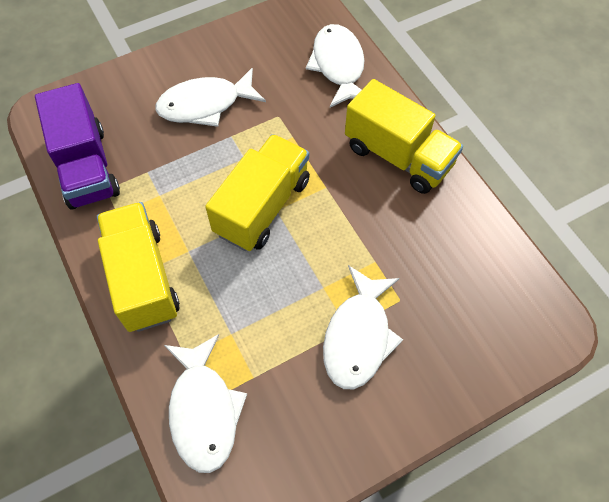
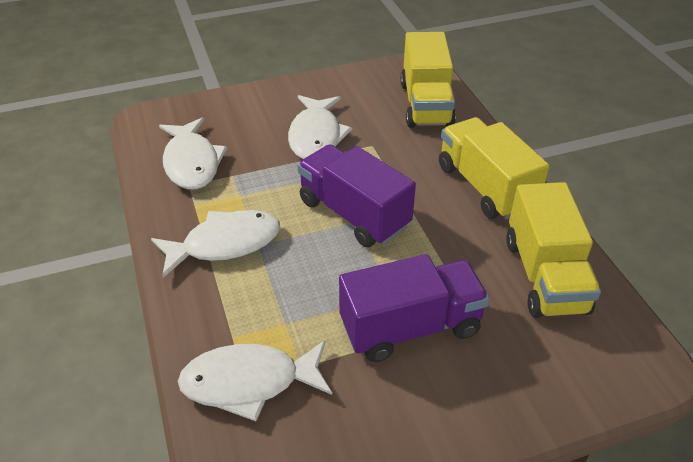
purple truck: [35,83,120,209] = 1 -> [297,144,416,247] [339,254,490,362] = 2

